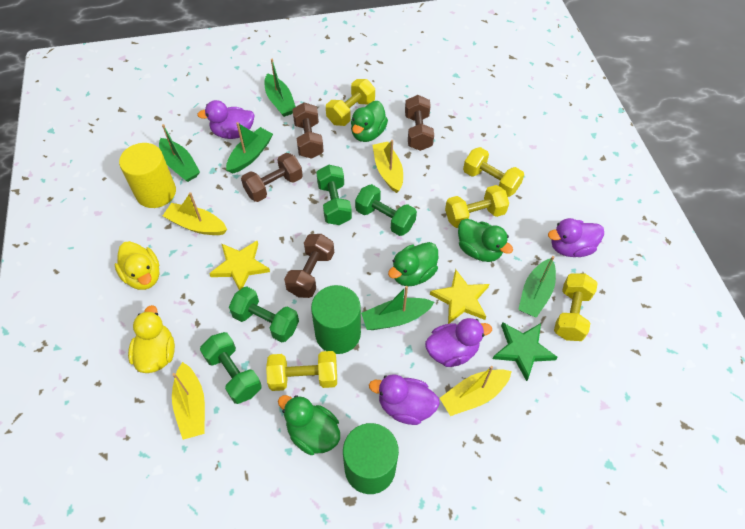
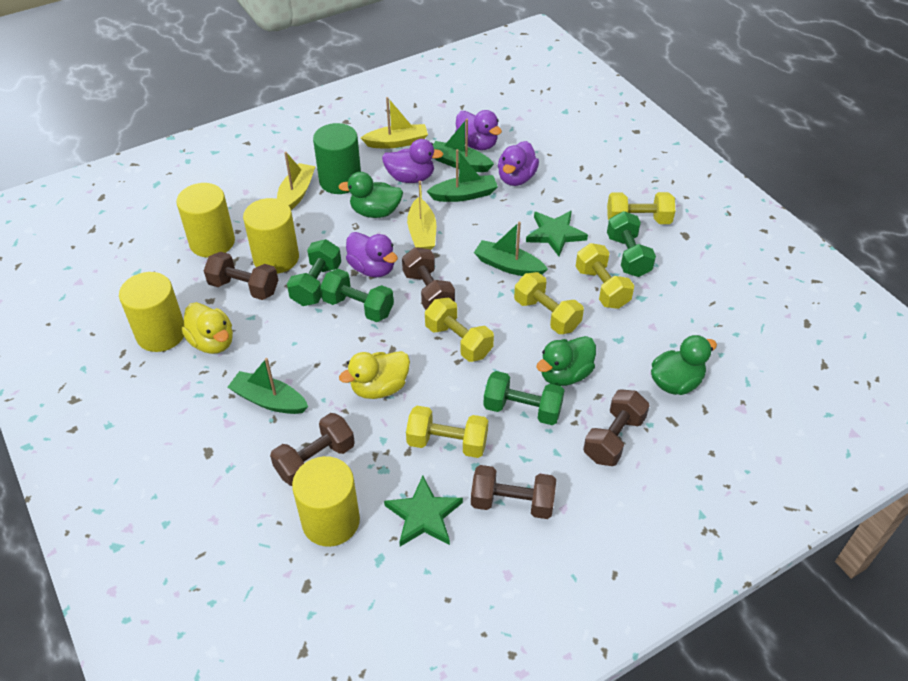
brown dumbbell: [241,153,303,202] [284,234,334,298] [292,102,324,159] [405,95,434,151] = 4 -> [204,252,278,300] [270,413,355,486] [402,247,455,310] [471,465,556,519] [583,389,650,466] = 5
green boat: [159,124,200,182] [226,122,273,174] [265,59,296,117] [361,286,434,330] [518,256,556,318] = 5 -> [228,358,308,414] [427,149,498,202] [433,119,494,172] [474,222,548,276] = 4
green cylinder: [311,285,361,354] [343,423,399,494] = 2 -> [313,123,361,194] = 1
green duck: [278,395,340,455] [351,101,388,142] [388,242,438,286] [458,219,513,262] = 4 -> [338,172,403,218] [536,336,596,386] [651,335,717,395] = 3
green star: [493,322,558,381] = 1 -> [384,476,463,547] [526,211,588,256] = 2
yellow boat: [163,192,227,235] [172,362,205,440] [373,140,403,193] [440,366,512,416] = 4 -> [277,152,316,210] [361,97,428,148] [407,181,436,250] = 3
yellow cylinder: [119,143,176,208] = 1 -> [119,272,184,352] [177,183,235,258] [243,198,299,274] [292,456,360,547] = 4
yellow star: [209,241,270,290] [430,269,489,324] = 2 -> none = 0

